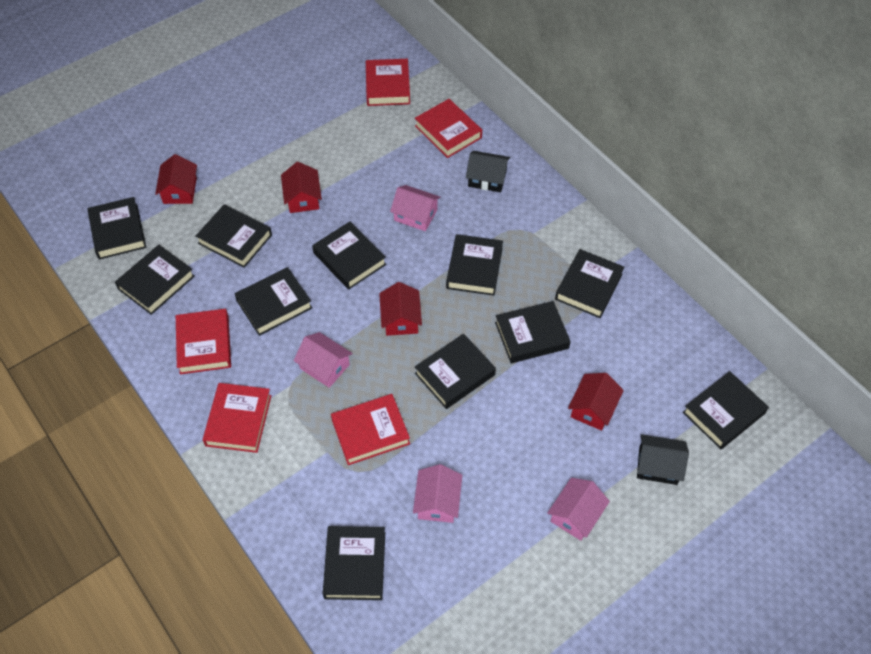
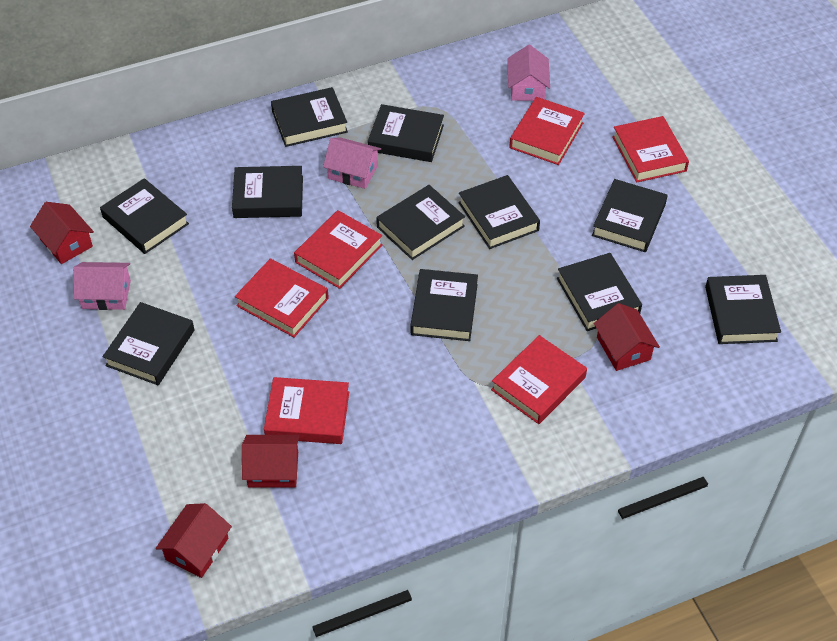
black house: [466,151,510,192] [637,434,689,485] = 2 -> none = 0
pink house: [294,332,353,388] [390,185,441,231] [413,464,462,523] [547,478,610,541] = 4 -> [73,262,131,310] [323,137,381,189] [507,45,550,101] = 3
red book: [176,309,231,374] [203,383,272,453] [331,394,410,465] [366,59,410,106] [415,99,482,158] = 5 -> [235,258,329,337] [264,377,349,444] [294,210,383,289] [491,335,587,424] [509,97,585,165] [612,116,689,183] = 6

